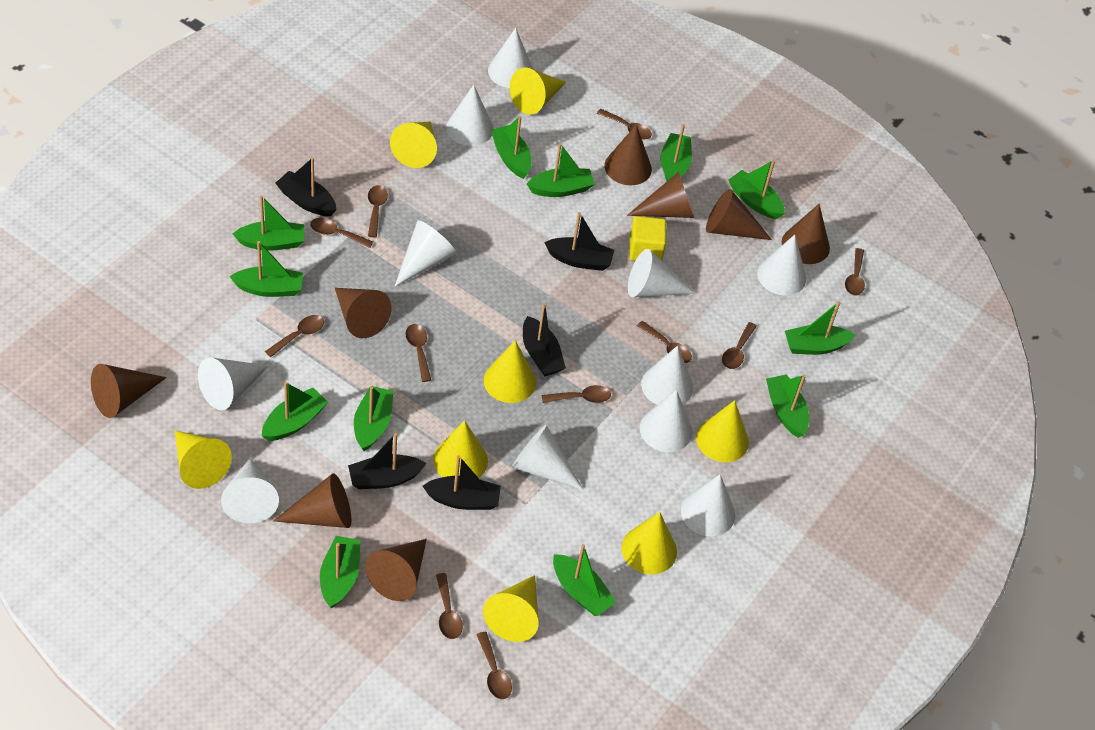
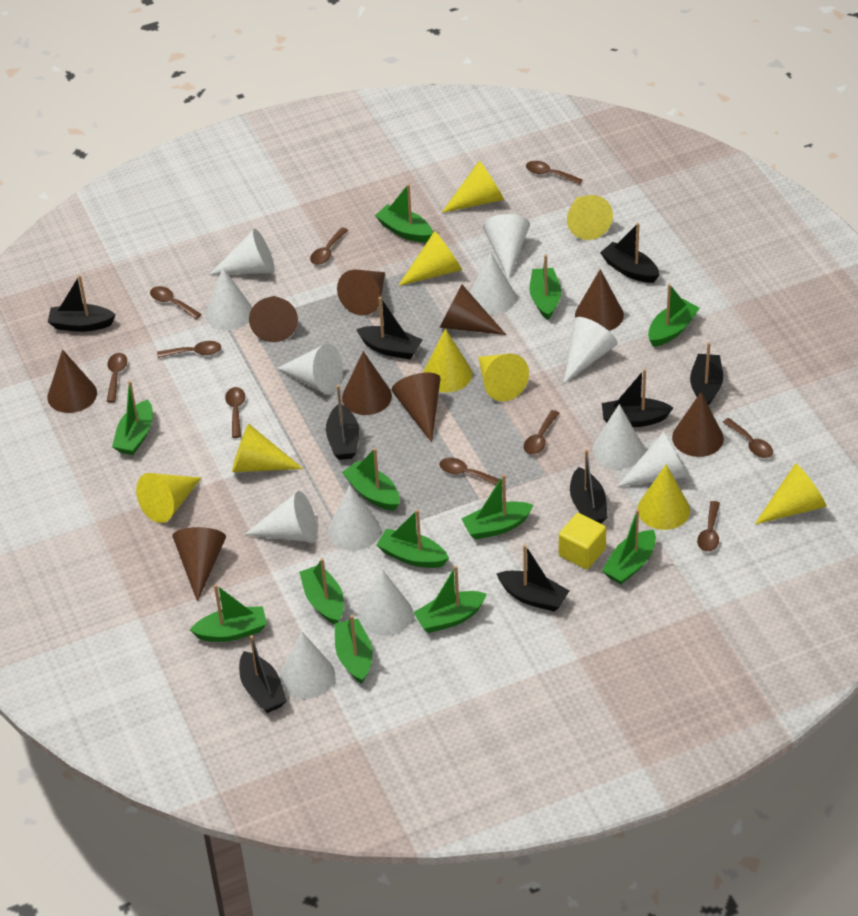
black boat: [275,157,336,216] [348,433,427,489] [423,455,501,510] [523,303,566,376] [544,212,614,271] = 5 -> [48,275,116,332] [239,635,287,713] [326,385,359,460] [356,297,422,359] [496,545,569,612] [570,449,608,523] [600,223,659,283] [602,369,673,427] [690,342,723,406] = 9
brown cone: [91,364,167,418] [273,473,351,528] [335,288,392,338] [365,539,427,601] [604,125,652,185] [627,172,694,218] [706,189,772,240] [782,204,830,264] = 8 -> [47,349,97,413] [172,527,226,602] [249,296,298,342] [337,270,385,316] [342,351,392,415] [392,373,441,443] [439,285,506,335] [575,269,624,331] [672,392,724,457] = 9
brown spoon: [265,315,324,357] [310,218,373,248] [368,185,388,237] [405,324,431,382] [436,573,463,639] [476,632,512,699] [542,385,611,403] [597,109,652,139] [637,321,692,363] [722,322,757,369] [845,248,865,295] = 11 -> [107,353,127,402] [150,286,202,319] [157,341,221,358] [225,387,245,438] [310,228,348,265] [439,458,500,485] [524,410,559,455] [526,161,583,185] [697,501,720,552] [723,418,773,458] = 10
white cone: [198,357,269,410] [221,458,279,523] [395,220,456,286] [446,85,494,146] [488,28,533,88] [512,425,584,490] [628,249,696,297] [640,390,693,452] [641,346,693,405] [681,474,735,536] [757,235,806,296] = 11 -> [205,268,252,330] [210,229,275,274] [244,491,317,542] [277,344,343,394] [280,632,335,699] [328,485,380,551] [359,569,413,636] [469,252,516,315] [483,214,530,280] [564,317,617,383] [592,404,644,469] [617,432,688,487] = 12
yellow cone: [175,431,232,489] [390,121,437,168] [433,420,488,478] [483,575,539,642] [484,340,536,403] [510,67,566,115] [621,512,677,574] [696,400,749,462] = 8 -> [136,473,201,523] [232,423,303,472] [398,231,462,286] [423,329,472,392] [442,161,504,213] [478,353,529,401] [567,195,613,240] [637,464,690,530] [755,464,827,524] = 9

